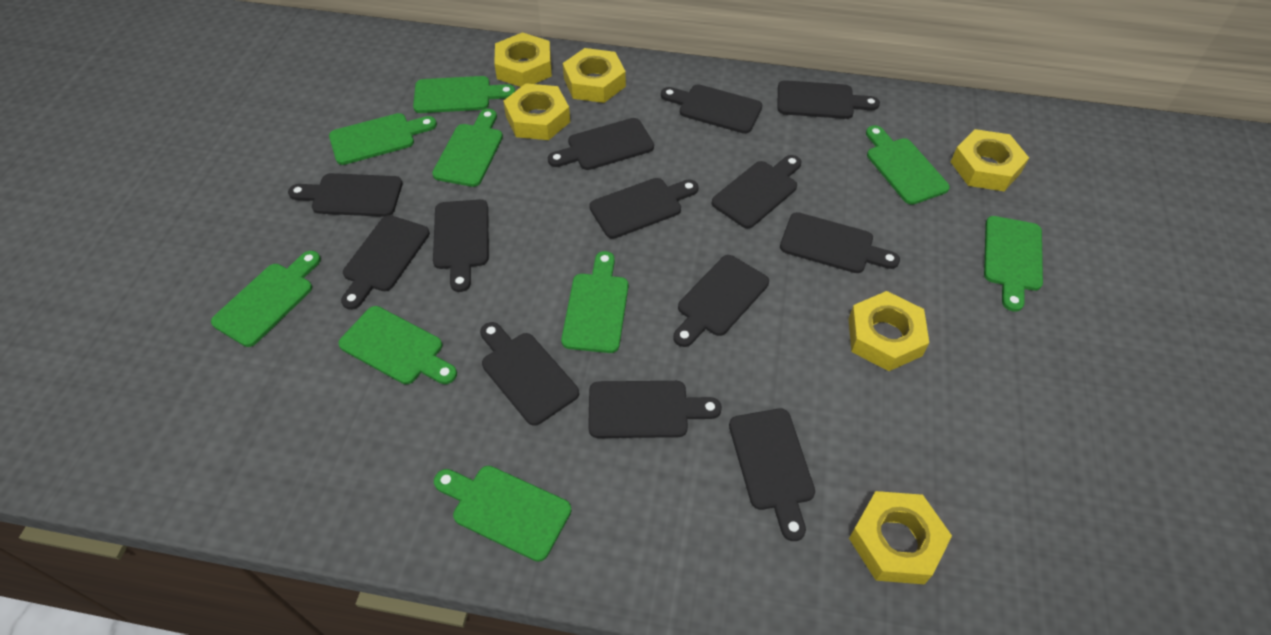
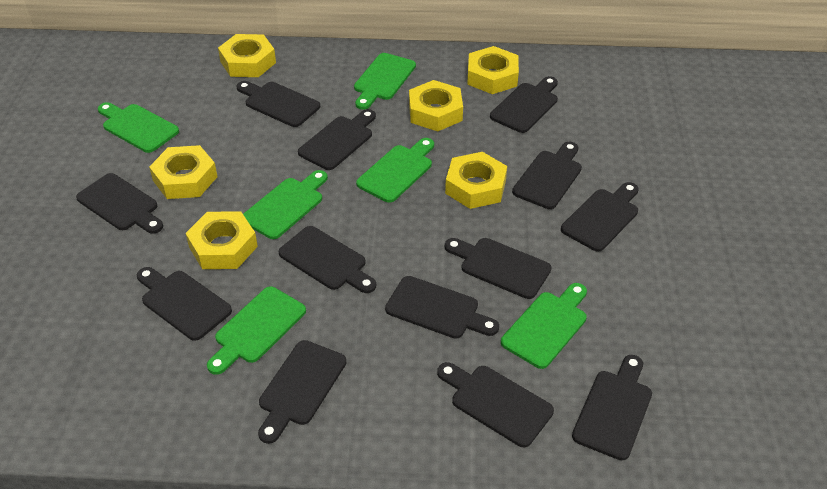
green cutting board: [211,251,321,347] [329,113,437,165] [338,306,457,384] [413,76,515,113] [432,109,503,187] [434,466,571,562] [561,251,628,353] [866,125,950,205] [984,216,1043,312] = 9 -> [98,102,179,153] [207,286,306,375] [243,170,328,239] [354,53,416,110] [356,138,434,203] [501,283,587,369] = 6

